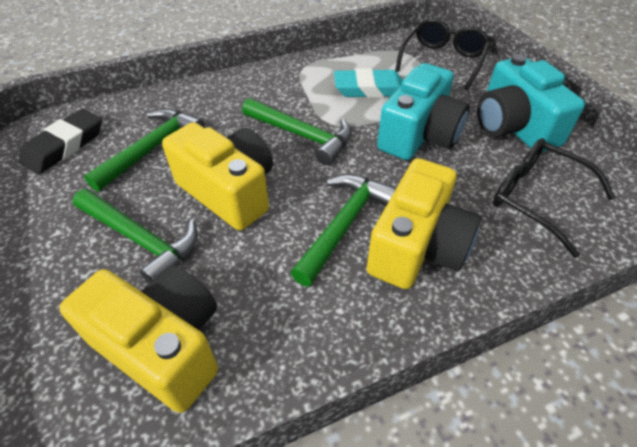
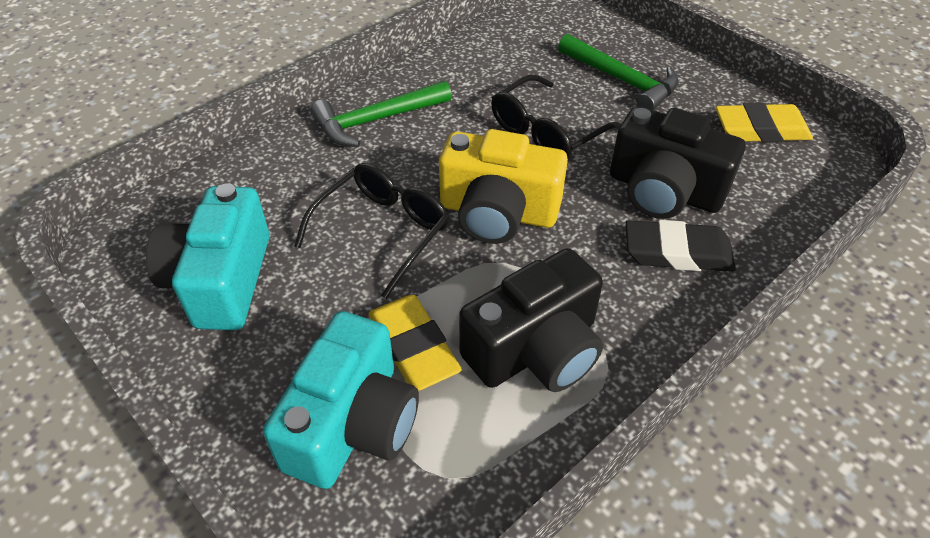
black camera: none = 0 -> [459,248,603,392] [610,106,746,219] = 2
green hammer: [72,189,198,283] [84,109,205,192] [242,98,352,165] [291,174,396,287] = 4 -> [311,81,452,147] [558,34,679,110] = 2
turquoise eraser: [334,68,403,98] = 1 -> none = 0
yellow camera: [59,265,218,413] [162,122,273,231] [366,158,481,289] = 3 -> [439,129,568,244] = 1
yellow eraser: none = 0 -> [369,295,462,391] [716,102,813,143] = 2

